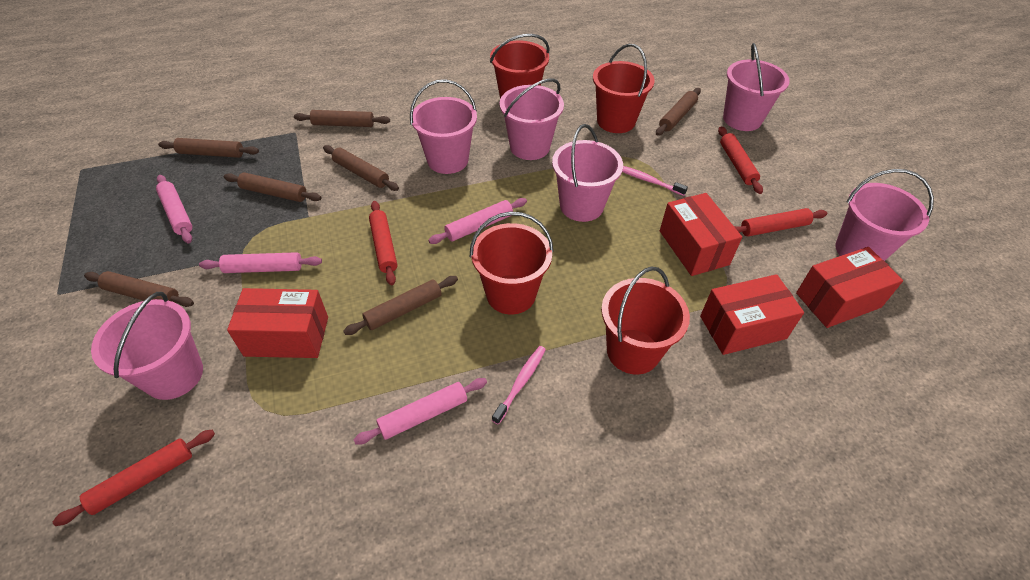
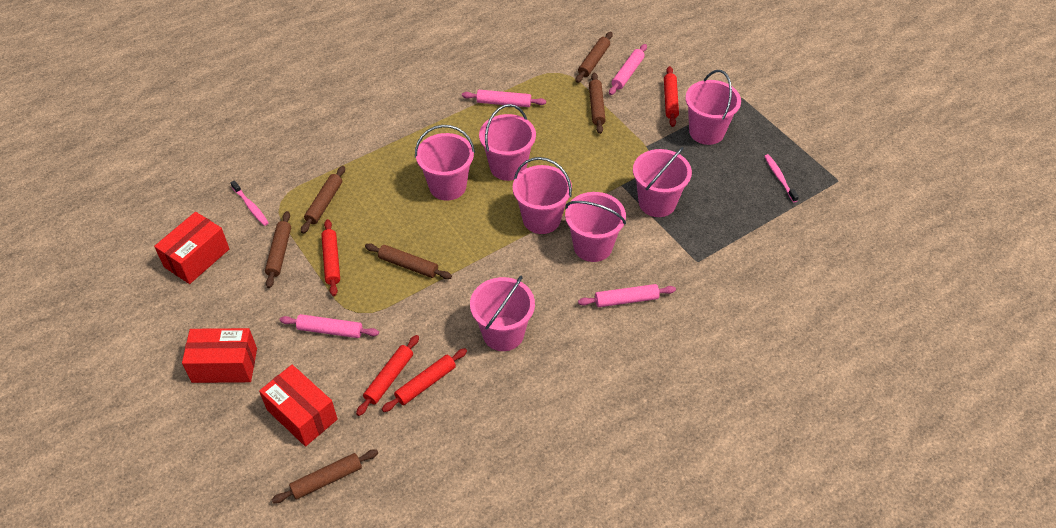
brown rolling pin: [84,271,194,307] [158,138,259,158] [224,172,321,202] [294,110,390,127] [323,145,399,191] [343,276,458,335] [656,88,701,136] = 7 -> [265,211,291,288] [272,449,378,503] [301,166,345,234] [365,243,452,279] [576,32,612,83] [589,72,606,134] = 6
pink bucket: [91,292,203,400] [410,79,477,174] [500,78,564,160] [552,124,623,222] [723,43,790,131] [835,169,934,261] = 6 -> [415,125,475,200] [470,276,535,351] [479,104,536,181] [513,157,572,234] [565,192,626,262] [633,147,692,217] [685,70,741,145] = 7
red box: [227,288,328,358] [660,193,742,276] [700,274,804,355] [796,247,903,328] = 4 -> [154,212,229,284] [182,328,257,383] [259,365,337,446] = 3
red bucket: [470,211,554,315] [490,34,550,99] [593,44,655,133] [601,267,690,375] = 4 -> none = 0

